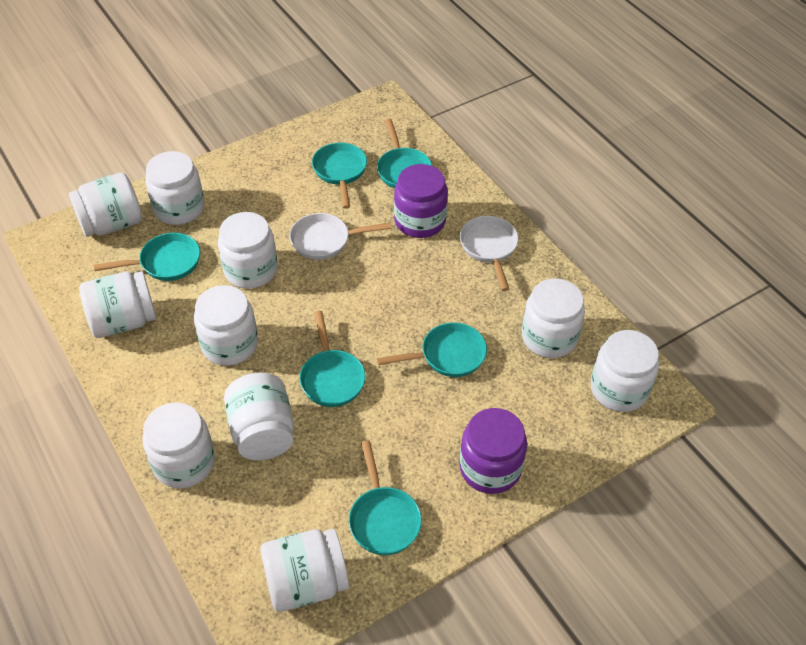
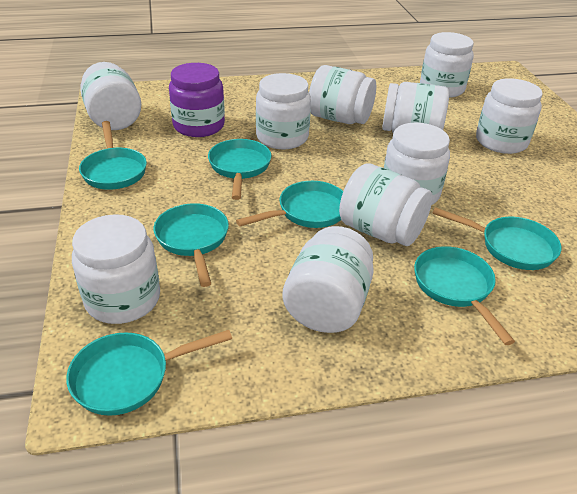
purple jar: [394,164,448,238] [460,408,527,494] = 2 -> [169,63,225,137] = 1
turquoise pan: [94,233,200,281] [299,311,366,407] [312,143,367,209] [349,440,422,555] [377,119,432,188] [377,322,487,377] = 6 -> [66,330,232,416] [79,121,147,190] [153,203,229,287] [208,139,271,200] [236,181,343,228] [414,246,515,345] [432,207,561,270] = 7
white pan: [290,213,391,260] [460,216,519,291] = 2 -> none = 0

